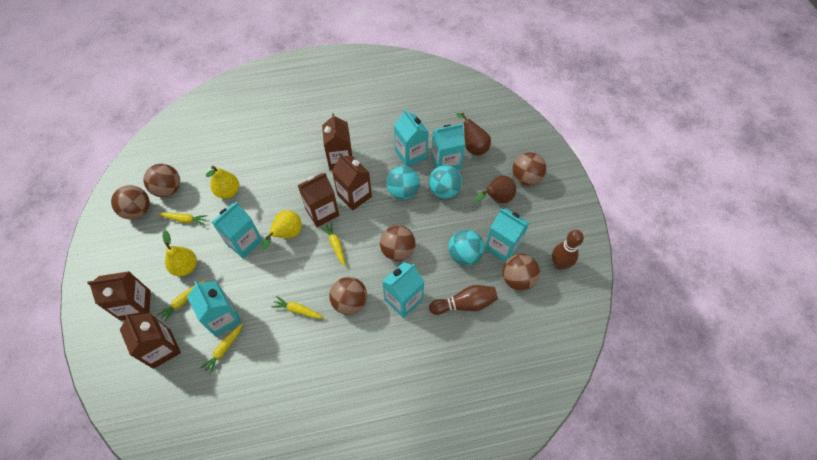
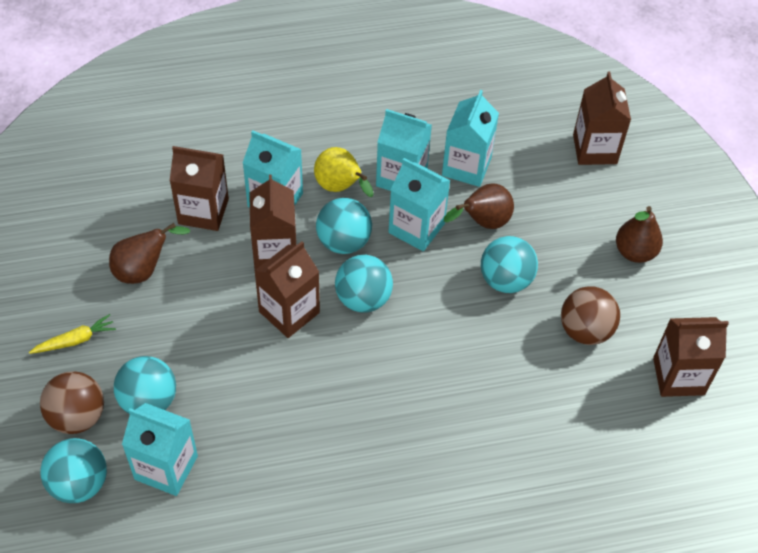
brown ball: [111,185,150,220] [144,164,180,197] [329,277,367,315] [380,225,416,261] [502,254,540,291] [513,152,546,186] = 6 -> [40,371,104,434] [561,286,620,345] = 2
brown bowling pin: [429,285,498,315] [552,230,584,270] = 2 -> none = 0
brown pear: [456,113,491,156] [475,176,516,203] = 2 -> [109,223,191,284] [444,184,514,229] [616,206,663,263] = 3
turquoise ball: [386,166,420,200] [429,165,462,199] [448,230,485,266] = 3 -> [40,438,107,503] [114,356,176,414] [316,198,372,254] [335,255,393,313] [481,236,538,293] = 5
turquoise carton: [187,281,242,337] [212,202,263,259] [382,262,425,318] [394,109,429,167] [432,123,465,170] [485,208,529,262] = 6 -> [122,403,198,496] [243,130,303,208] [376,109,432,191] [388,158,451,251] [442,90,499,187] = 5
yellow carrot: [157,280,205,322] [158,212,208,225] [200,324,243,375] [271,296,324,319] [321,223,346,266] = 5 -> [29,314,116,354] = 1
yellow pear: [163,230,197,276] [206,166,239,199] [262,210,302,250] = 3 -> [314,147,373,197] = 1

